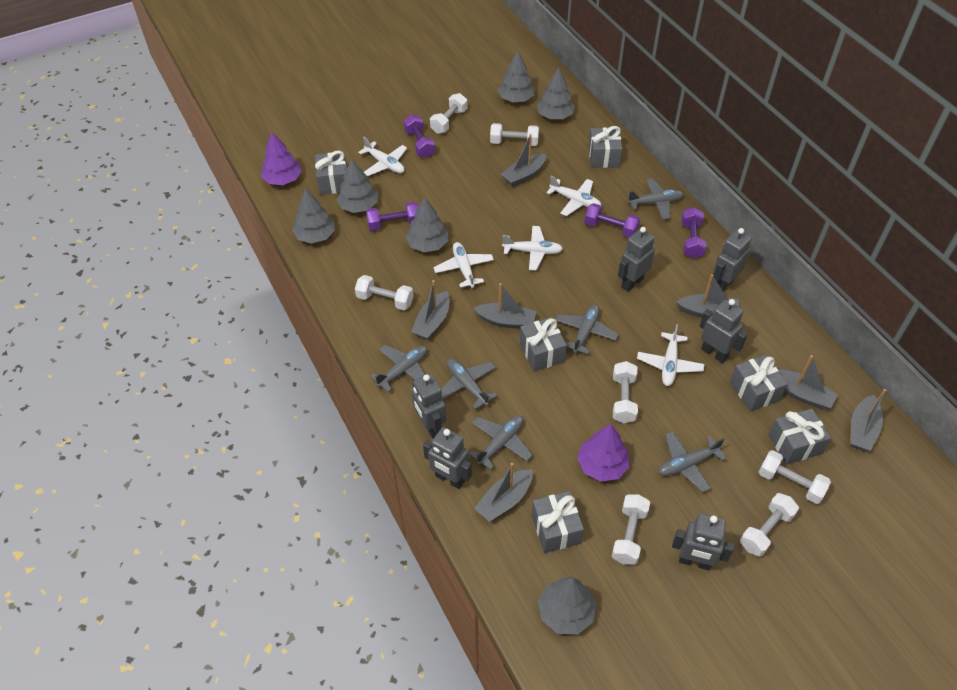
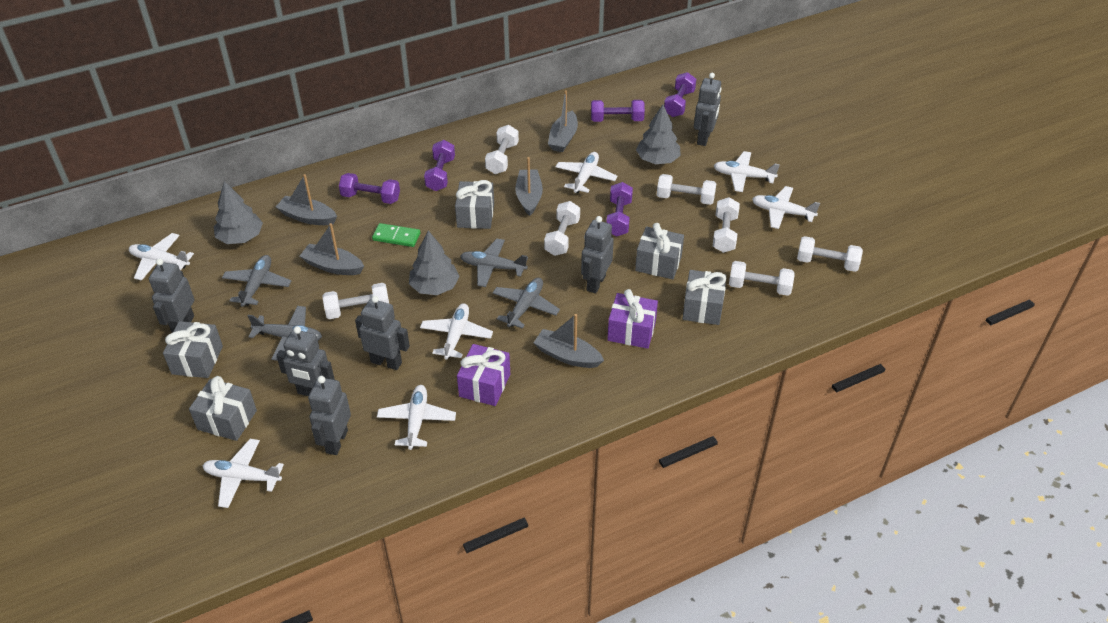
green domino: none = 0 -> [372,223,420,247] = 1
grey boat: [411,280,450,340] [473,283,536,329] [474,463,533,522] [501,134,547,186] [676,274,739,317] [778,355,838,410] [850,389,886,451] = 7 -> [276,174,337,225] [300,223,364,275] [515,157,543,216] [533,314,604,368] [548,90,578,152] = 5
grey gift: [315,150,347,195] [520,317,567,372] [532,491,584,553] [589,126,622,168] [730,355,788,412] [768,409,831,464] = 6 -> [163,321,223,378] [189,376,257,441] [455,180,494,229] [635,223,684,279] [682,270,726,325] = 5
grey plane: [370,345,427,392] [441,358,497,409] [469,415,533,470] [555,304,619,354] [627,178,684,219] [658,431,727,492] = 6 -> [222,255,291,307] [248,306,322,361] [460,239,528,287] [492,278,560,329] = 4
grey tree: [292,188,335,243] [337,158,378,213] [406,197,448,252] [498,51,535,102] [537,68,575,119] [538,577,596,635] = 6 -> [214,181,263,244] [409,231,460,295] [636,105,681,164] = 3
purple dumbbell: [366,202,418,231] [404,114,435,158] [584,203,640,237] [681,207,707,259] = 4 -> [339,173,400,204] [424,140,455,191] [591,100,645,122] [606,182,633,236] [664,72,696,117] = 5
purple gift: none = 0 -> [457,344,510,406] [607,289,658,349] = 2
purple tree: [261,132,302,185] [577,424,630,482] = 2 -> none = 0
white plane: [358,137,407,176] [433,242,494,288] [502,226,563,271] [546,176,601,216] [637,324,704,386] = 5 -> [129,233,194,281] [202,439,284,508] [377,385,456,450] [420,303,493,359] [556,152,618,193] [714,151,780,192] [752,186,820,229] = 7

